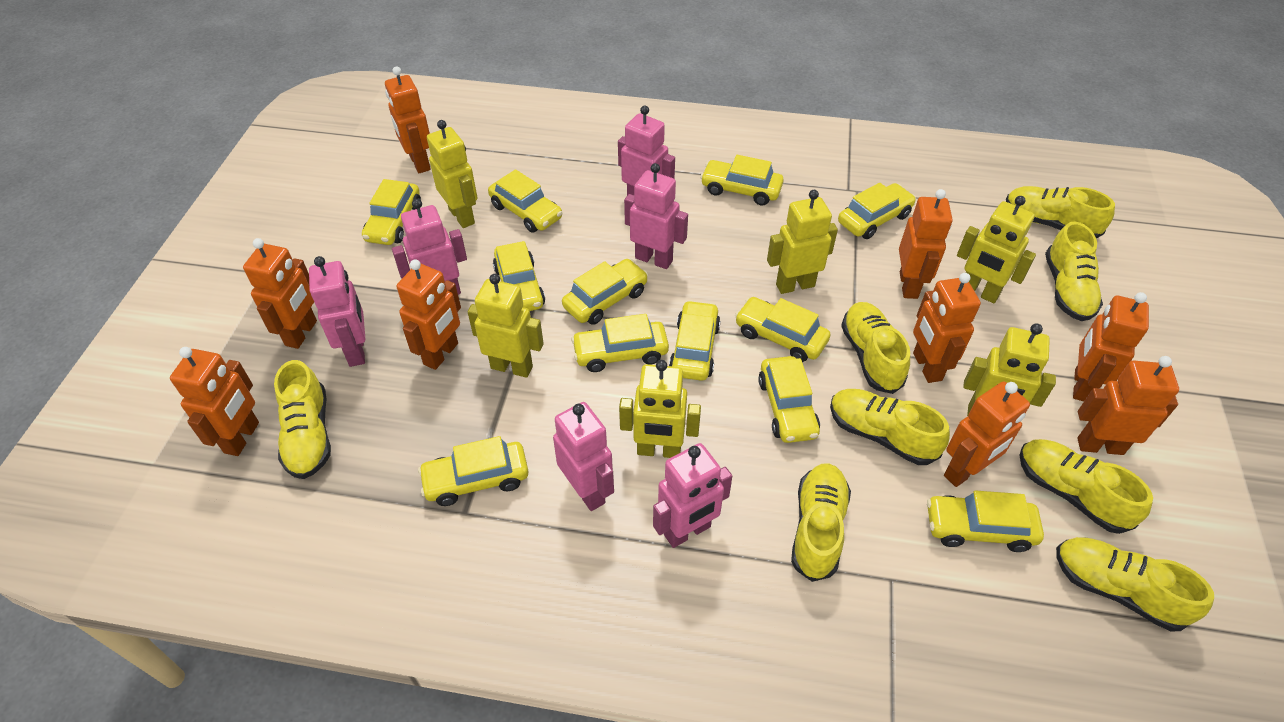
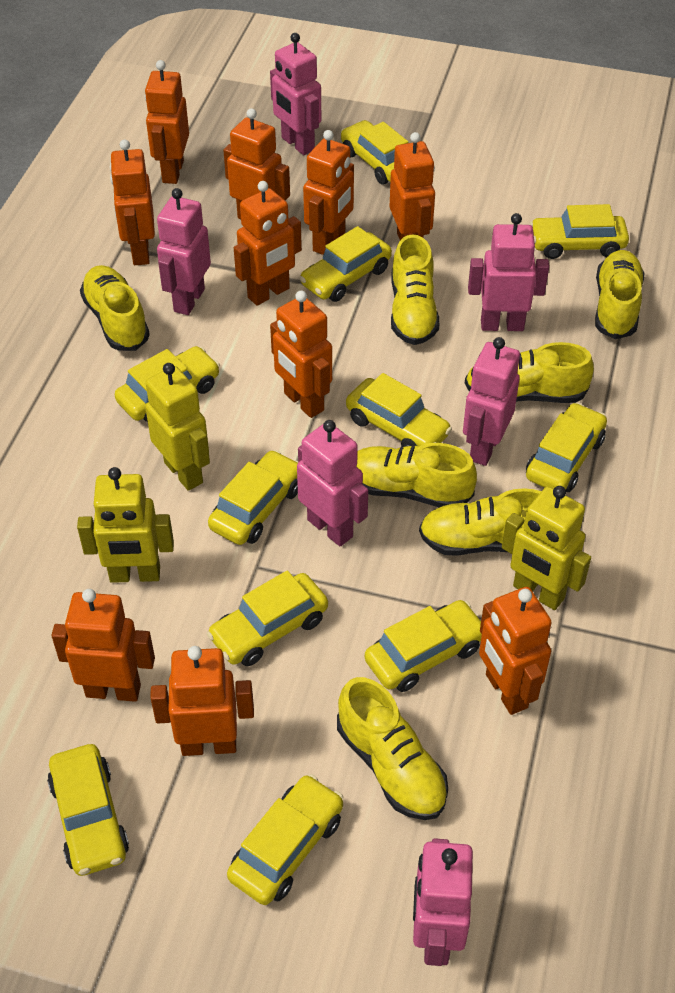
orange robot: [170,347,259,456] [243,238,317,349] [385,67,431,173] [396,260,461,370] [899,189,953,299] [913,273,981,383] [944,382,1030,487] [1073,292,1149,401] [1077,356,1179,455] = 9 -> [51,589,155,702] [110,139,155,265] [145,60,189,184] [150,646,254,756] [223,108,290,219] [234,181,302,306] [270,291,332,418] [303,130,354,255] [390,132,435,240] [479,587,552,715] = 10
yellow car: [362,179,421,245] [418,436,528,506] [488,169,563,233] [493,241,545,311] [562,259,648,325] [571,314,669,372] [669,300,720,381] [700,155,784,206] [735,297,830,362] [758,356,820,443] [838,183,916,239] [927,490,1044,552] = 12 -> [47,744,129,876] [115,346,220,422] [207,570,328,666] [208,450,298,545] [227,774,343,905] [299,226,392,302] [341,120,408,184] [346,373,452,447] [365,600,482,692] [526,402,607,492] [530,204,629,259] = 11
yellow robot: [427,120,478,228] [468,274,544,378] [619,360,701,458] [767,190,838,294] [957,196,1036,303] [963,323,1056,416] = 6 -> [77,467,174,583] [145,363,210,491] [502,486,591,610] = 3
yellow shoe: [274,360,331,479] [791,464,851,582] [830,389,950,465] [841,302,910,394] [1006,186,1115,239] [1020,439,1153,534] [1045,221,1103,321] [1056,537,1214,631] = 8 -> [80,265,150,351] [337,677,448,820] [356,443,477,507] [391,234,439,345] [419,488,541,556] [465,342,594,403] [595,250,645,339] = 7

